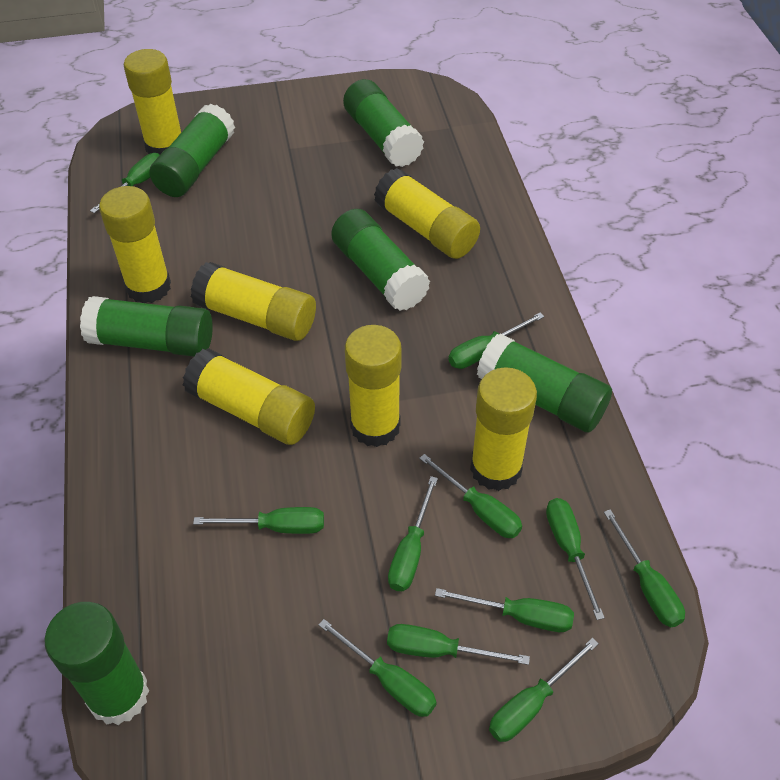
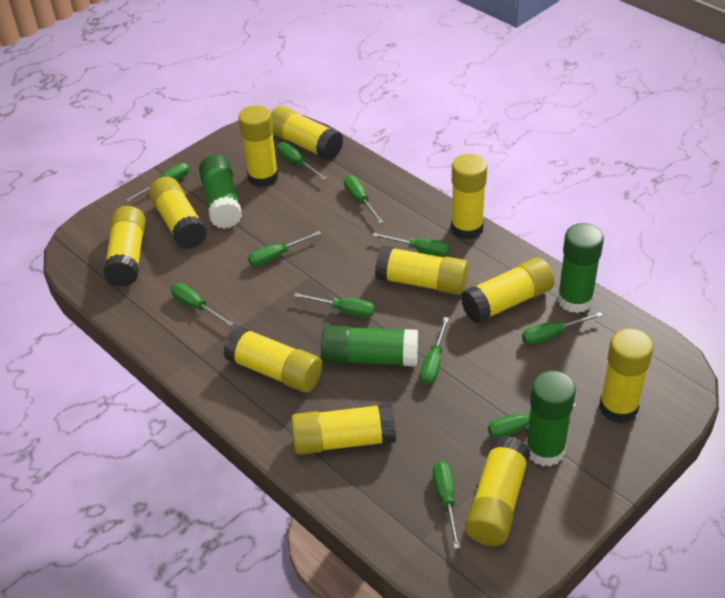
green glue stick: [44,602,149,725] [80,296,213,357] [149,104,235,197] [331,209,430,311] [343,79,424,167] [477,333,612,432] = 6 -> [199,155,242,229] [321,325,418,366] [526,371,576,466] [557,223,604,313] = 4
yellow glue stick: [99,186,171,303] [124,49,182,154] [183,348,315,445] [191,262,316,341] [345,325,401,447] [374,168,480,259] [470,367,537,491] = 7 -> [103,206,146,287] [149,177,207,249] [223,326,322,393] [238,105,279,188] [271,106,343,161] [291,403,396,455] [375,246,469,295] [451,154,487,240] [461,258,554,323] [465,435,530,546] [599,328,653,423] = 11

